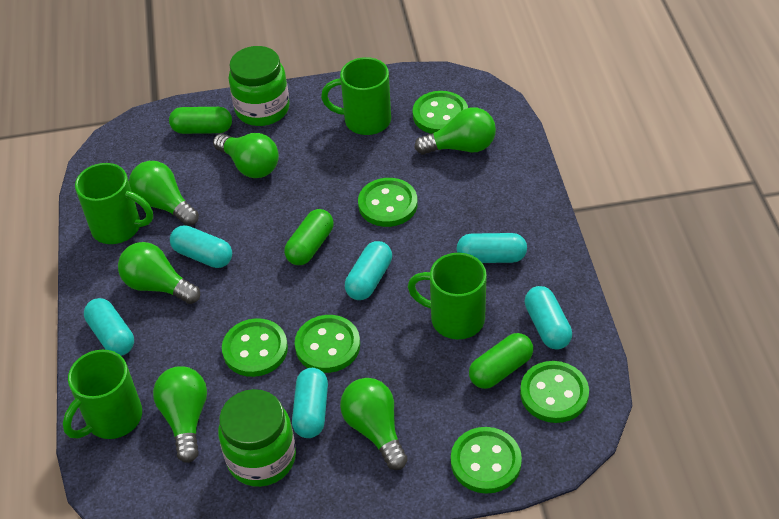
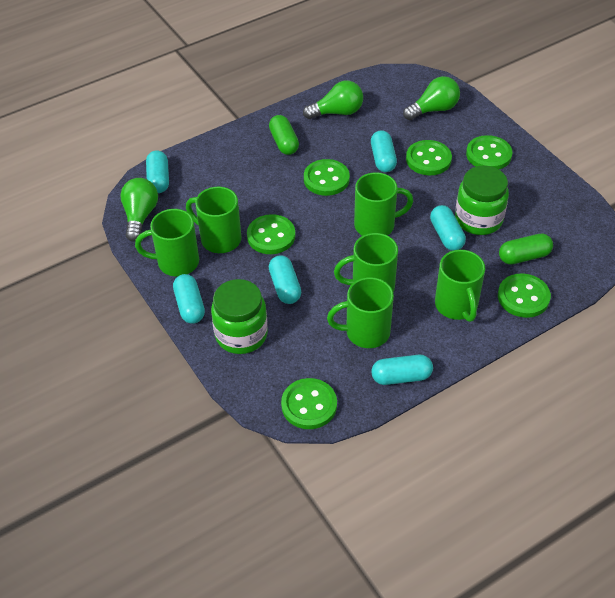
green capsule: [169,107,232,134] [284,209,334,265] [469,333,533,389] = 3 -> [269,115,299,155] [499,234,553,264] = 2
green light bulb: [118,242,200,304] [129,161,199,226] [153,366,207,463] [213,133,279,178] [340,378,408,470] [414,107,496,155] = 6 -> [120,178,158,242] [303,80,363,119] [403,76,460,120] = 3
green mug: [63,350,142,439] [75,163,153,244] [321,57,391,135] [408,253,487,339] = 4 -> [135,209,199,276] [186,187,241,253] [327,277,394,348] [334,233,398,292] [354,172,413,236] [435,250,485,322] = 6

